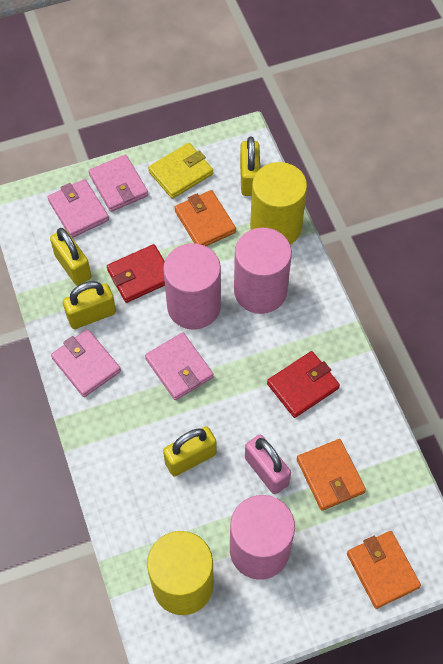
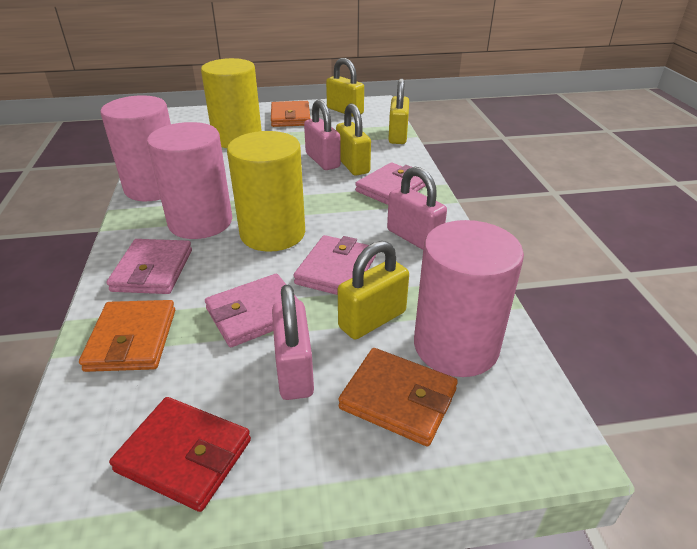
pink padlock: [245,434,291,494] = 1 -> [272,285,314,400] [304,99,341,170] [387,167,447,250] = 3
red wallet: [107,244,165,303] [267,351,340,418] = 2 -> [109,397,251,512] = 1
yellow wallet: [148,143,213,199] = 1 -> none = 0

